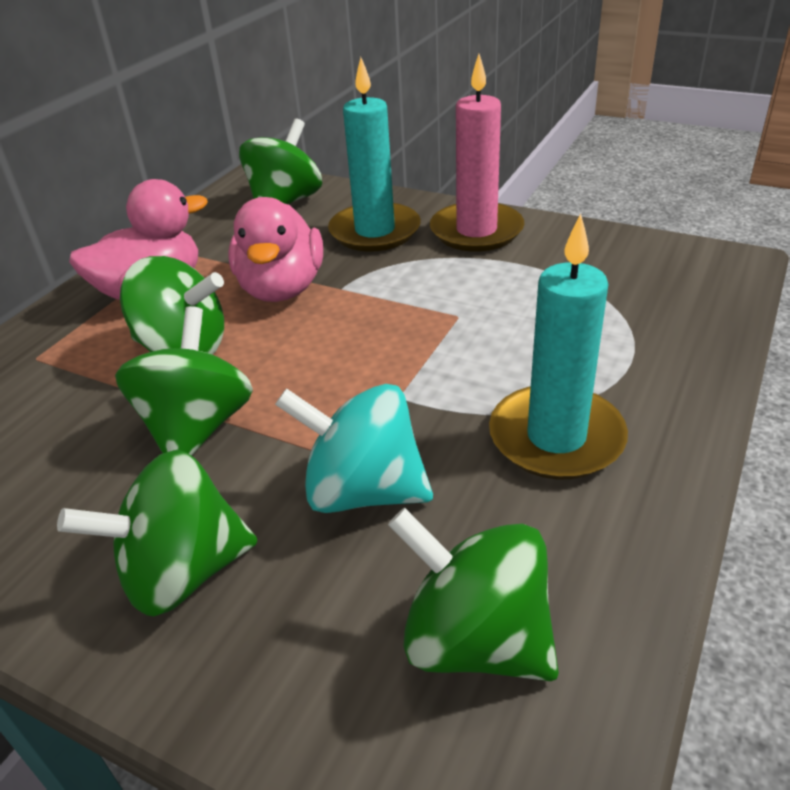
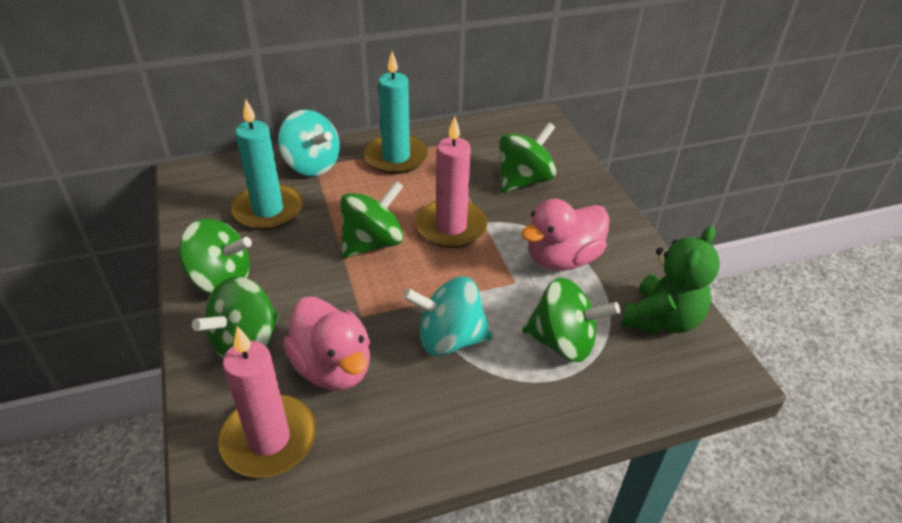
green teddy bear: none = 0 -> [622,226,720,335] = 1
pink candle: [430,54,524,252] = 1 -> [218,326,316,478] [416,116,487,248] = 2
turquoise spinning top: [275,384,433,513] = 1 -> [278,110,340,176] [403,277,493,356] = 2

